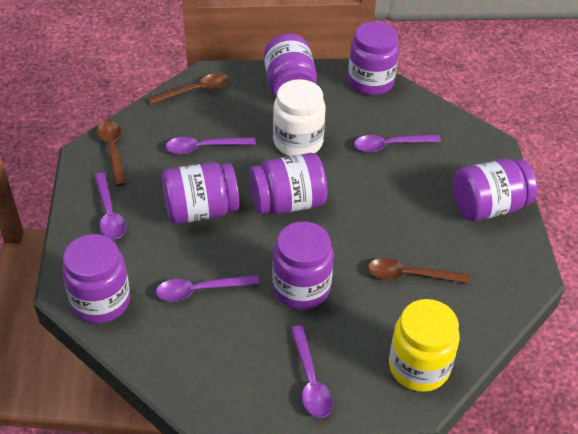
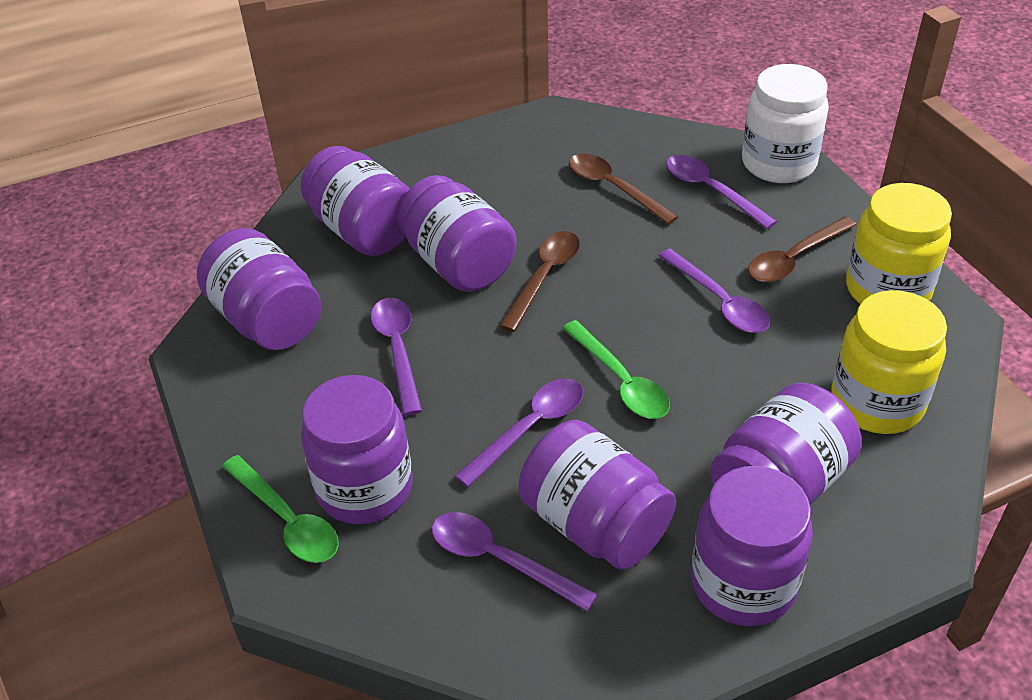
green spoon: none = 0 -> [222,455,339,563] [563,320,670,419] = 2
yellow jar: [389,299,460,392] = 1 -> [832,290,947,434] [846,183,952,304] = 2

